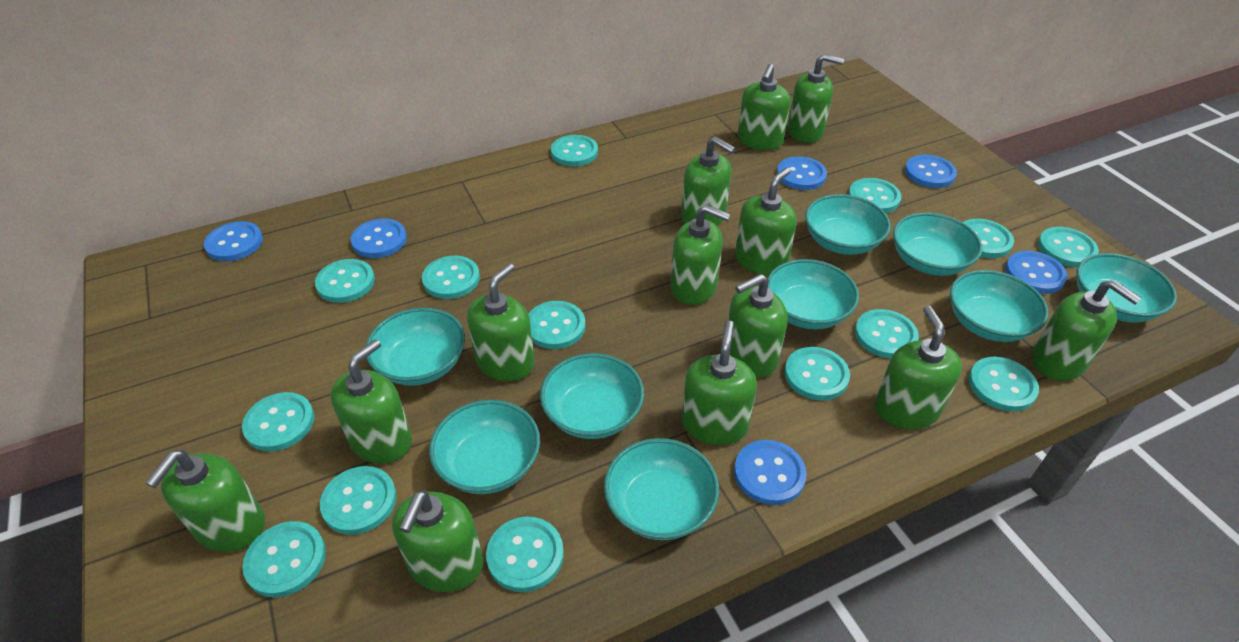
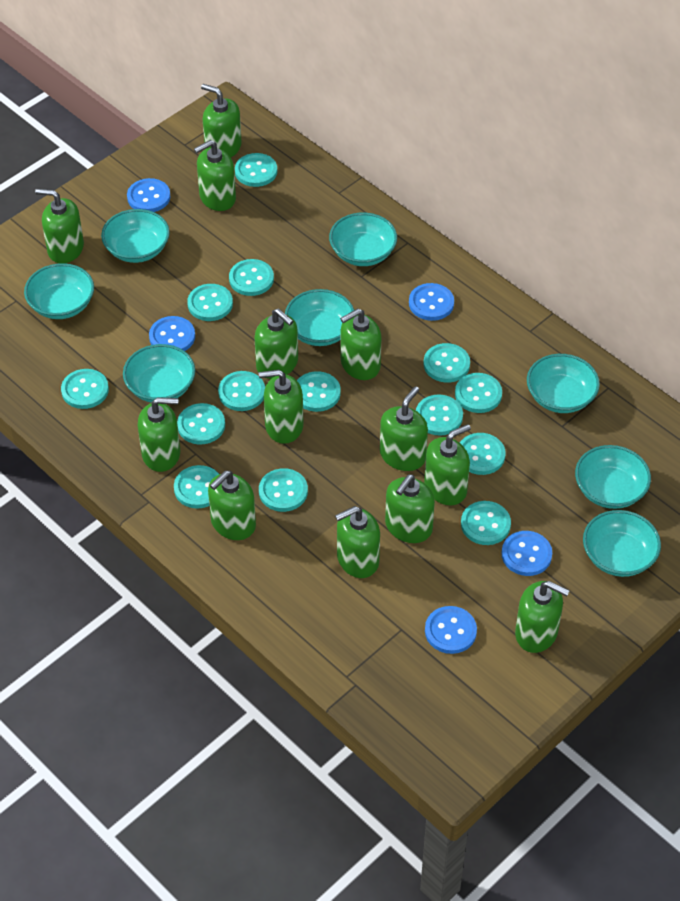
blue button: [204,221,263,261] [351,218,407,258] [734,440,807,505] [777,156,827,190] [905,155,957,188] [1005,251,1067,294] = 6 -> [127,178,170,212] [149,316,195,351] [409,283,454,321] [425,606,477,654] [502,531,552,576] = 5
turquoise bowl: [366,308,465,386] [429,400,540,494] [540,353,644,439] [604,438,719,540] [768,259,859,330] [805,194,891,255] [893,213,982,276] [950,270,1049,342] [1077,253,1177,322] = 9 -> [24,263,94,319] [101,209,170,263] [123,344,195,403] [285,289,354,346] [329,213,397,266] [527,354,600,413] [575,445,651,509] [583,510,661,577] = 8

